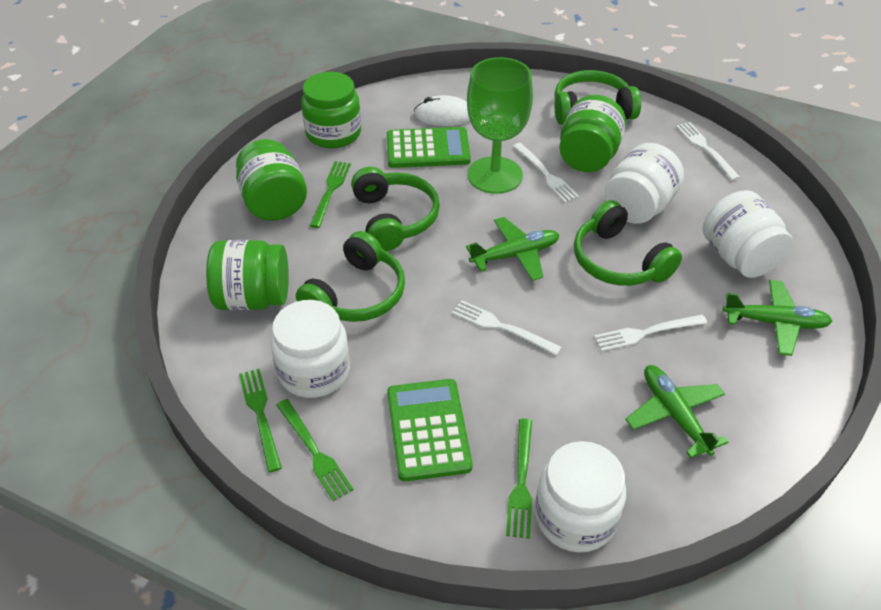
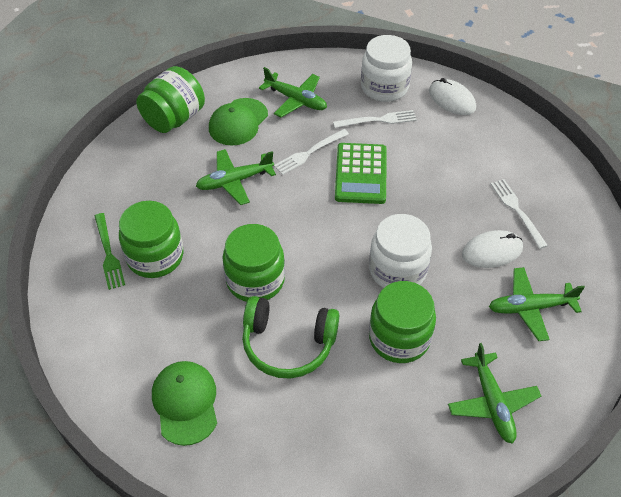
green calculator: [387,127,471,168] [387,379,472,481] = 2 -> [335,143,387,204] = 1
green cap: none = 0 -> [152,361,217,446] [209,98,268,146] = 2
green fork: [239,369,282,472] [276,399,353,501] [310,161,351,228] [506,419,532,539] = 4 -> [95,213,125,290] = 1
green goblet: [467,57,533,194] = 1 -> none = 0
green headphones: [296,231,405,322] [351,167,440,251] [554,70,641,125] [574,200,682,286] = 4 -> [242,296,339,378] = 1
green plane: [466,217,559,281] [625,365,728,458] [723,280,832,356] = 3 -> [196,149,276,205] [259,67,327,117] [448,343,541,444] [489,267,585,341] = 4
white fork: [452,300,562,355] [513,143,579,203] [594,314,707,352] [676,122,740,180] = 4 -> [274,129,349,175] [333,110,417,128] [491,179,548,249] = 3
white jar: [271,300,350,398] [535,441,626,553] [605,143,684,224] [703,190,793,278] = 4 -> [361,35,412,102] [369,214,432,288] = 2
white mouse: [414,95,470,126] = 1 -> [429,78,476,115] [462,230,523,268] = 2

